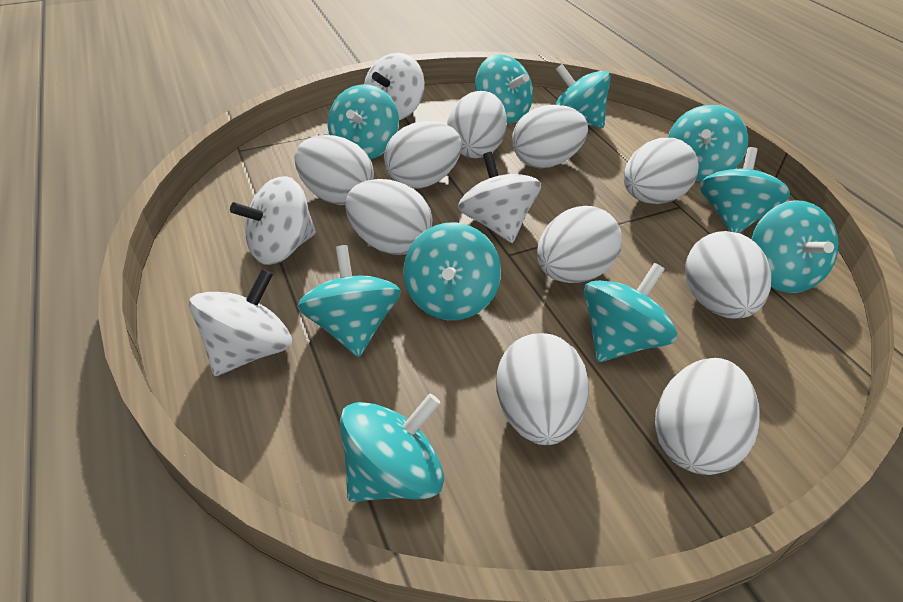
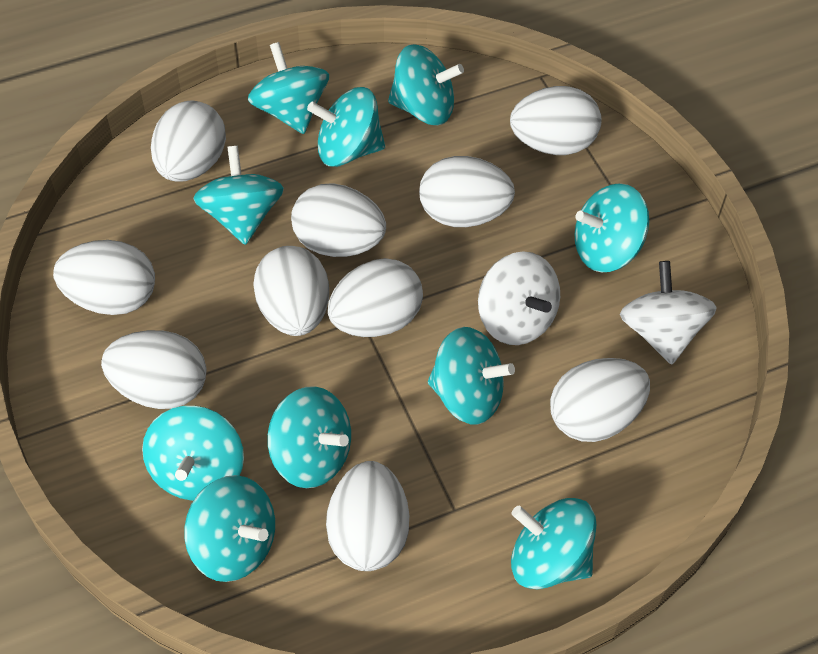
white spinning top: [189,269,292,376] [230,176,316,265] [364,53,425,120] [458,152,541,243] = 4 -> [478,251,560,345] [620,261,717,365] = 2

